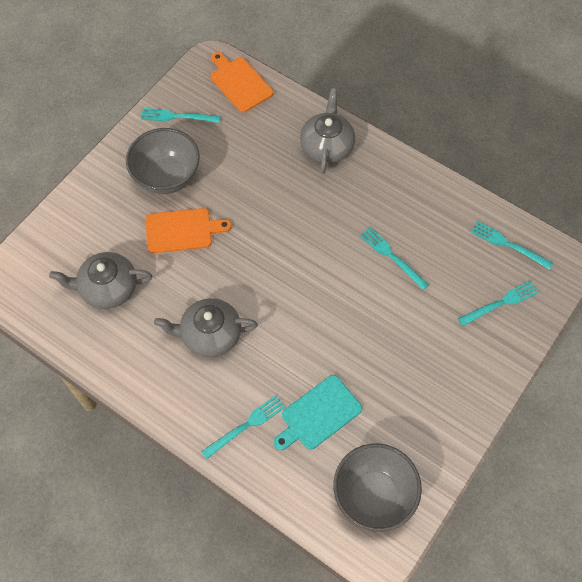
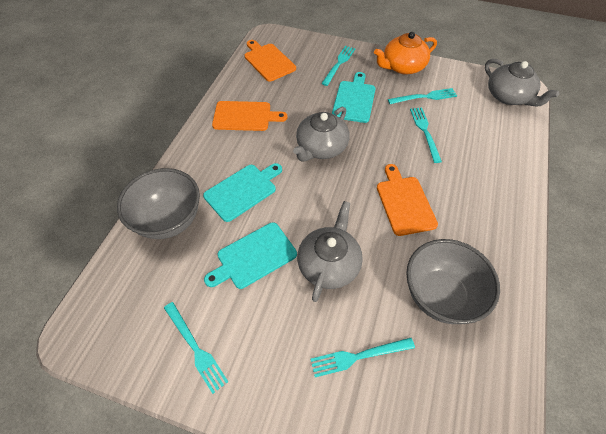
orange cutting board: [146,208,232,253] [210,52,273,113] = 2 -> [212,101,287,131] [244,40,296,81] [377,164,438,236] = 3
orange teapot: none = 0 -> [374,32,437,75] = 1
turquoise cutting board: [274,375,362,450] = 1 -> [203,163,282,222] [204,222,297,289] [332,72,376,123] = 3

